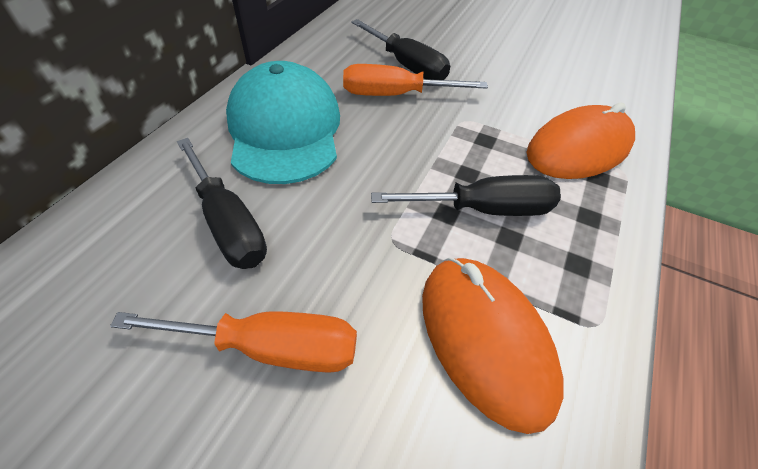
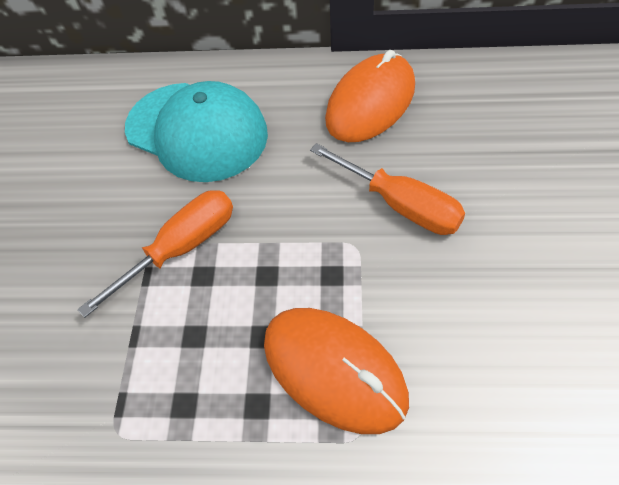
black screwdriver: [177,138,267,269] [351,19,450,80] [371,175,561,216] = 3 -> none = 0

